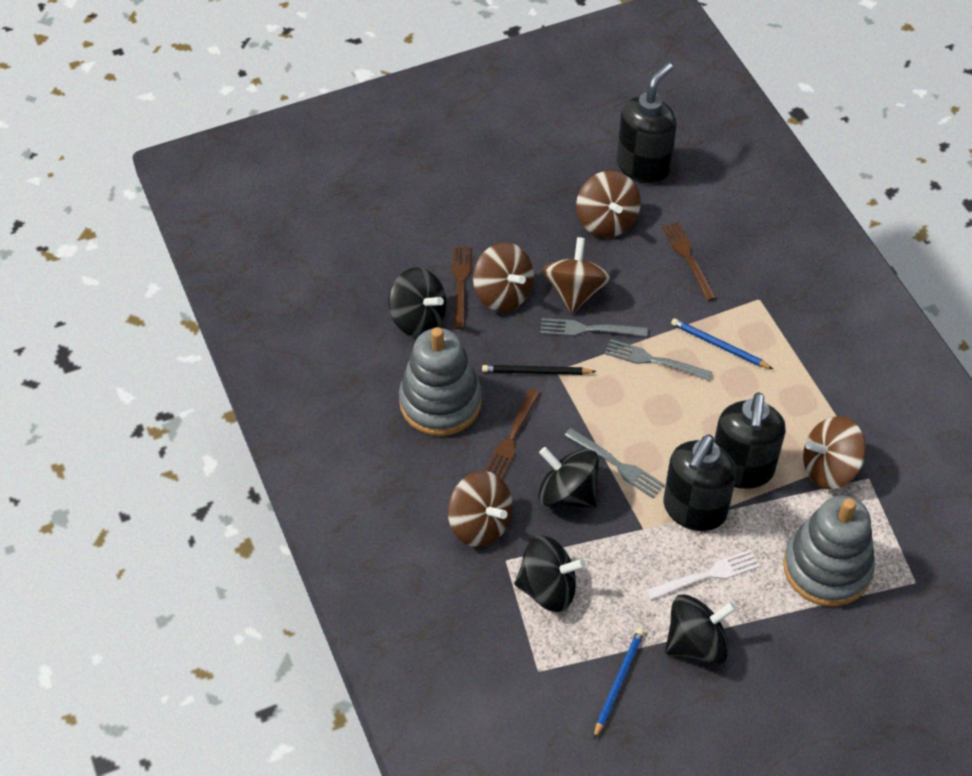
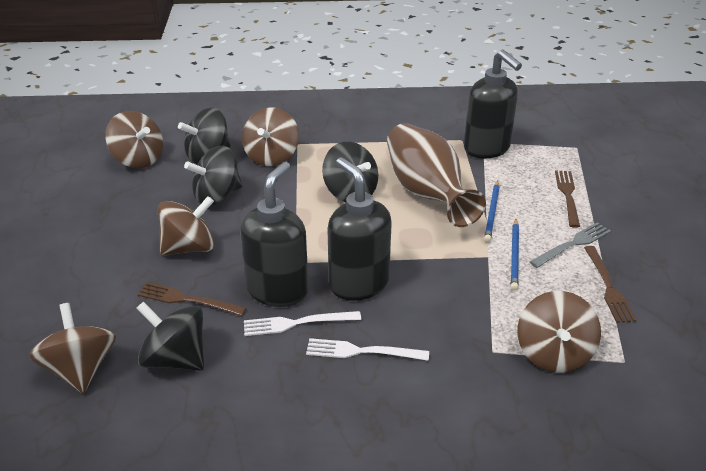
black pencil: [482,365,596,375] = 1 -> none = 0
brown vase: none = 0 -> [387,123,486,227] = 1
grey fork: [540,318,648,337] [564,428,665,498] [605,339,713,381] = 3 -> [530,222,611,268] = 1
grey stacking toy: [399,327,482,436] [783,496,875,607] = 2 -> none = 0
white fork: [646,549,760,600] = 1 -> [244,311,361,336] [306,338,429,361] = 2

